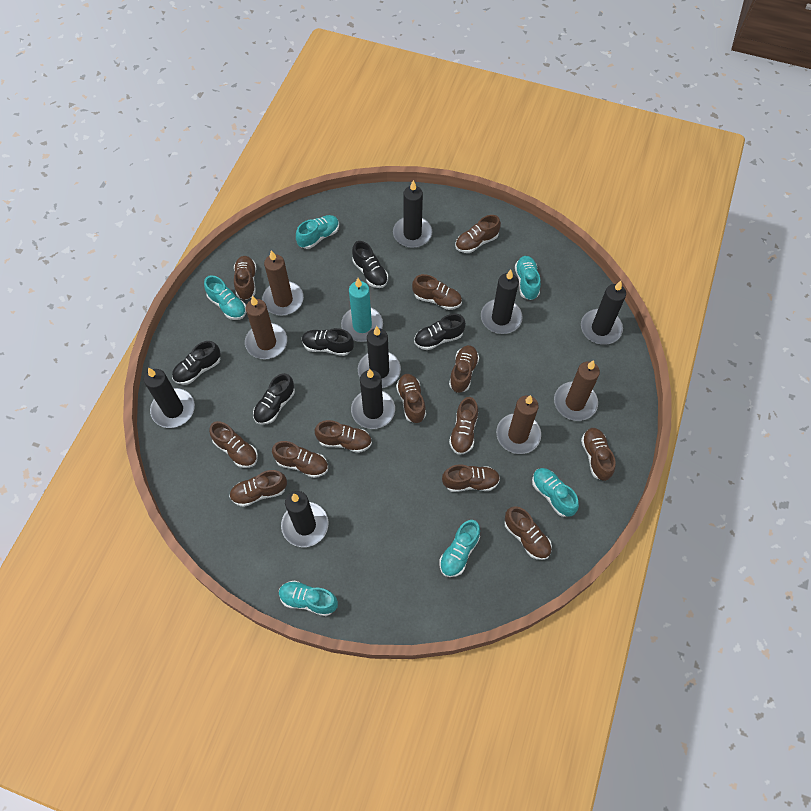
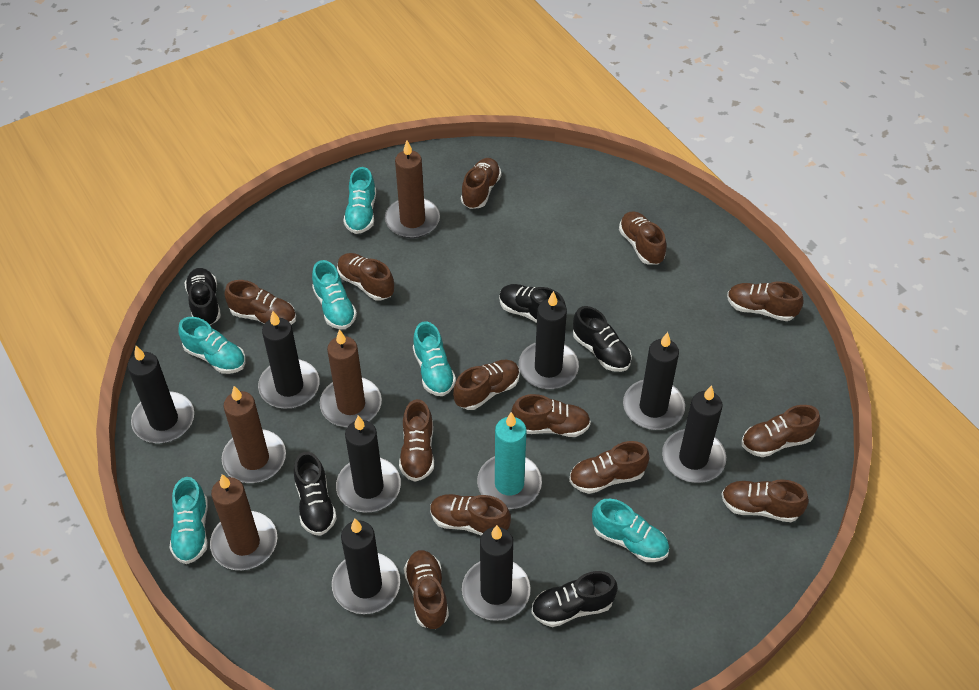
black candle: [144,368,195,428] [281,491,328,547] [351,369,395,429] [358,326,401,388] [393,180,432,248] [481,270,523,334] [581,281,626,345] = 7 -> [128,346,194,443] [258,311,320,409] [332,519,400,614] [336,416,401,512] [462,525,531,621] [518,291,579,389] [623,332,685,430] [662,385,726,483] = 8

